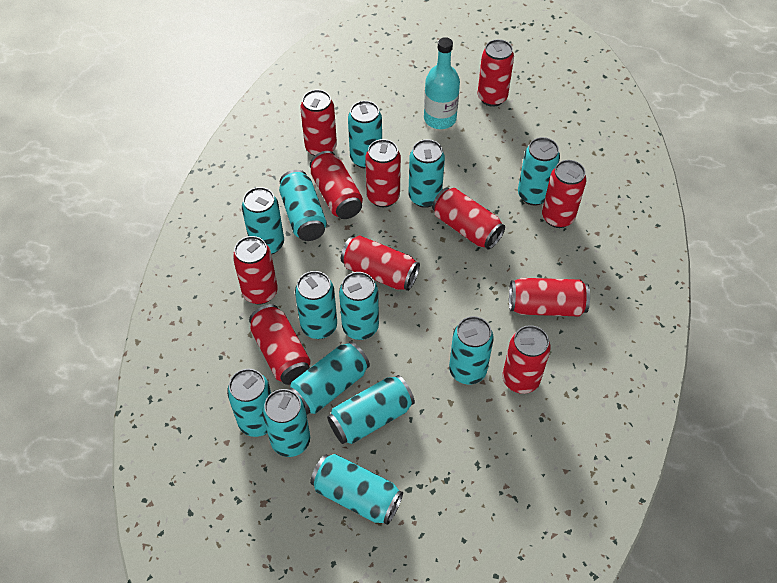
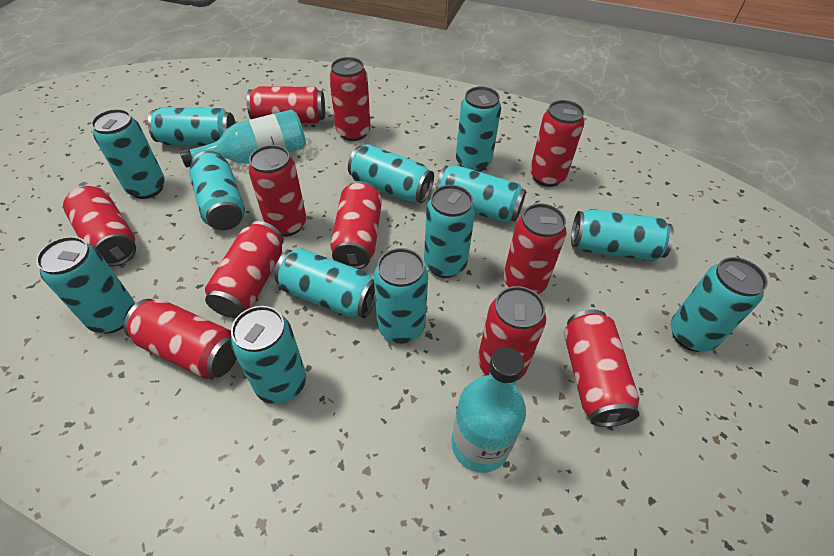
turquoise bottle: [424,37,460,129] = 1 -> [180,110,306,167] [451,347,526,473] = 2

